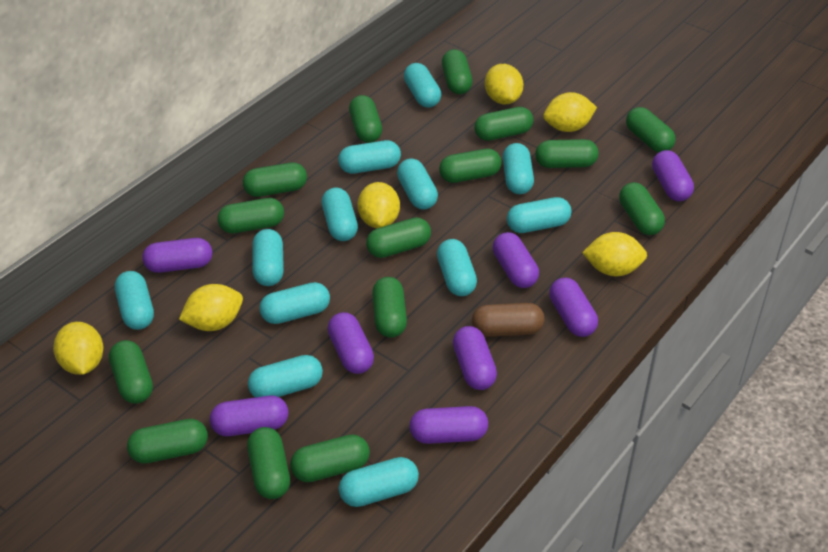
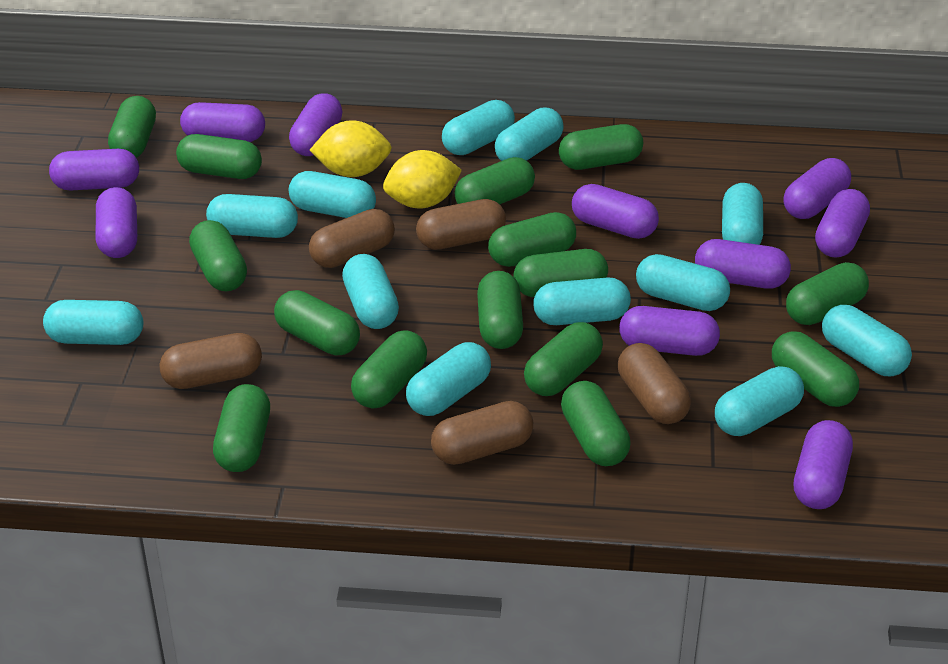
brown capsule: [472,303,544,337] = 1 -> [160,333,262,389] [309,209,395,268] [416,199,506,250] [431,401,533,465] [618,343,691,424] = 5
purple capsule: [142,238,212,273] [210,396,288,436] [327,312,374,374] [409,406,488,444] [453,326,497,390] [493,232,539,288] [549,278,598,337] [652,150,694,201] = 8 -> [49,149,139,191] [96,187,137,258] [180,102,265,142] [289,93,342,156] [572,184,659,239] [619,306,720,356] [695,239,791,289] [783,158,851,219] [794,420,853,509] [815,189,870,258] = 10
yellow lemon: [53,322,104,375] [179,284,243,331] [357,182,400,228] [485,64,523,104] [543,92,597,132] [582,232,647,276] = 6 -> [310,120,392,177] [383,150,462,208] = 2

